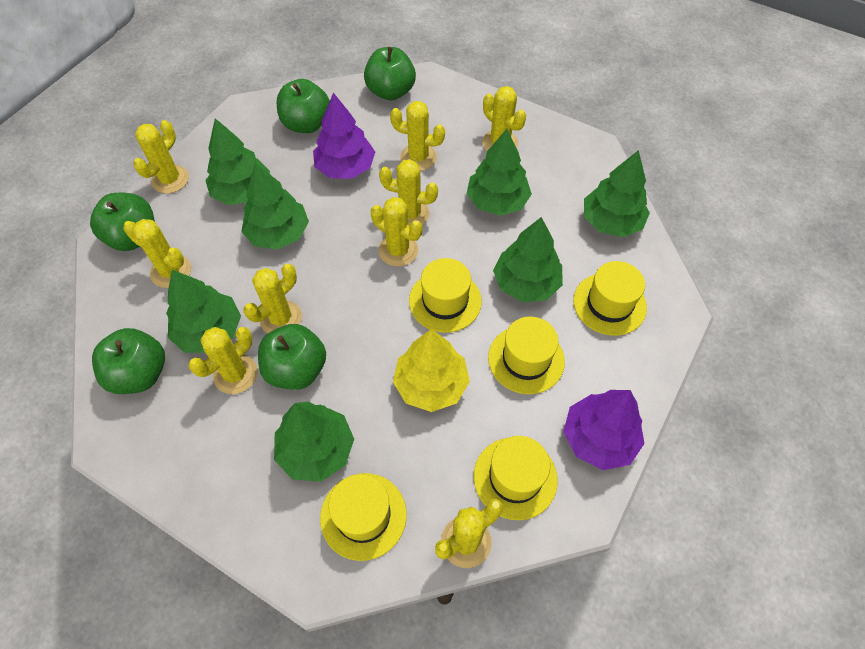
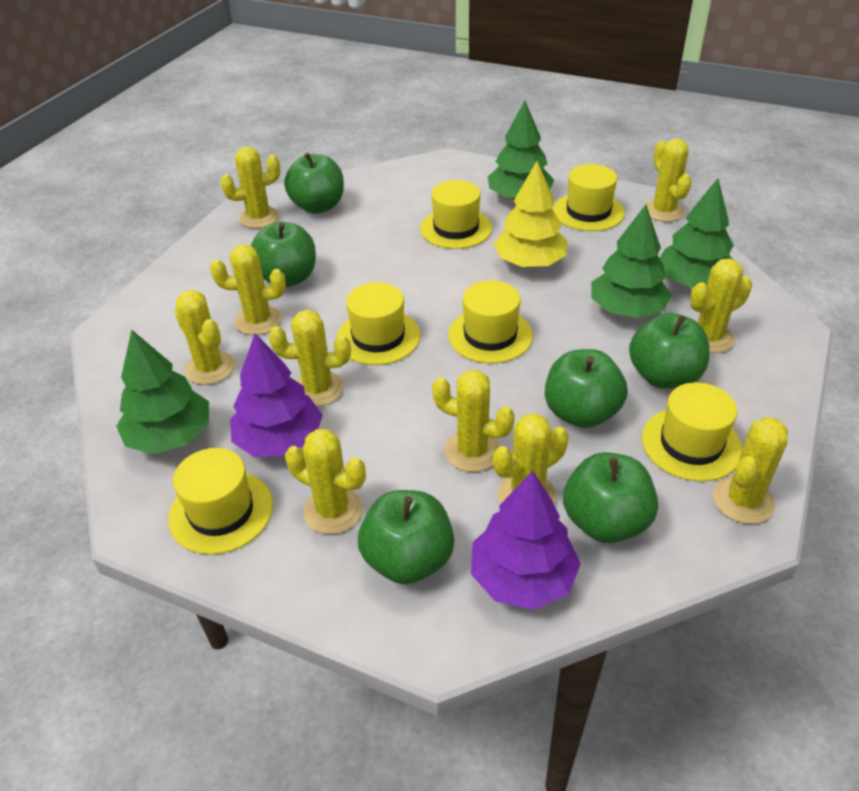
green apple: [90,193,155,251] [92,328,165,394] [258,324,326,390] [277,79,330,133] [364,47,416,100] = 5 -> [251,222,316,287] [284,153,344,213] [358,490,454,584] [545,349,628,428] [563,452,658,543] [629,313,710,389] = 6
green tree: [166,270,241,353] [205,118,270,205] [241,163,309,249] [274,402,354,482] [467,129,532,216] [493,217,563,302] [584,150,650,237] = 7 -> [116,329,209,454] [488,101,554,200] [591,205,672,318] [660,178,734,288] = 4
yellow cactus: [123,219,191,288] [133,120,189,194] [188,327,258,394] [243,264,302,334] [371,197,422,267] [379,159,438,225] [390,101,445,171] [435,499,503,568] [482,86,526,151] = 9 -> [174,290,235,385] [210,244,286,335] [221,146,281,228] [269,310,351,407] [285,429,366,534] [432,370,515,472] [493,413,568,505] [644,138,692,222] [690,259,752,353] [713,417,788,524] = 10
yellow hat: [320,473,407,561] [409,258,482,333] [474,436,558,520] [488,317,565,394] [573,261,647,336] = 5 -> [168,448,273,555] [336,282,421,365] [420,180,492,249] [448,281,533,363] [553,164,625,231] [642,382,742,481] = 6

